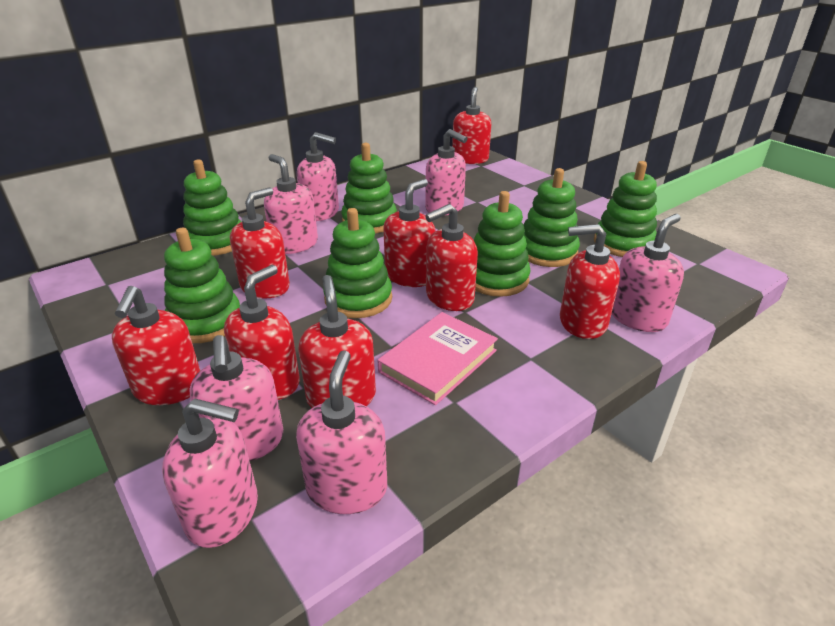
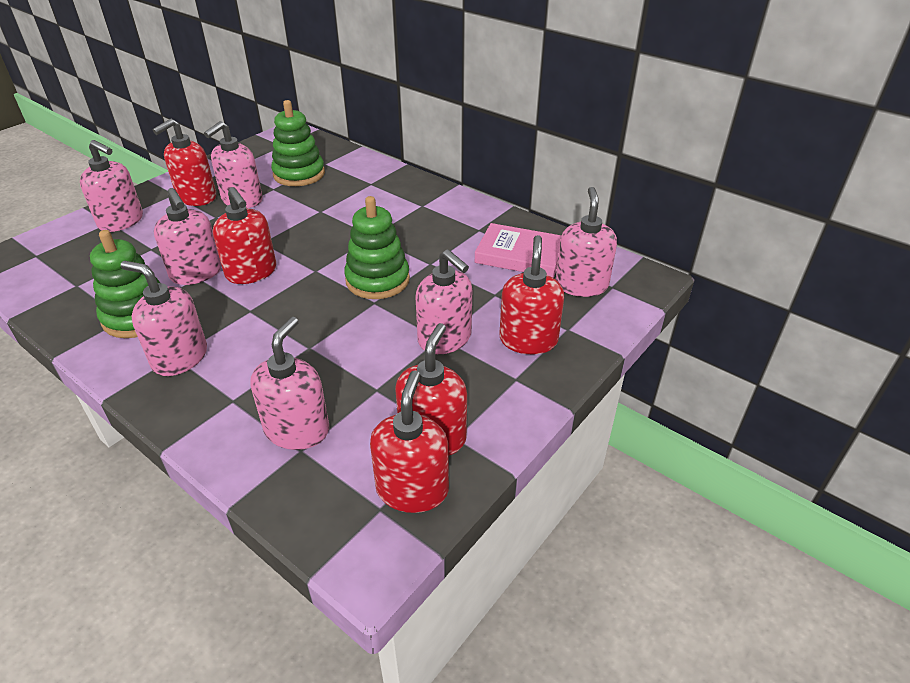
green stacking toy: [164,228,240,343] [183,160,241,256] [323,208,392,318] [341,143,397,234] [474,191,531,297] [524,168,580,267] [594,161,657,257] = 7 -> [90,230,160,338] [271,100,325,186] [344,196,410,299] = 3
red soap dispenser: [112,286,200,405] [224,265,300,400] [230,187,290,299] [298,275,376,408] [383,179,435,287] [425,204,478,311] [452,87,491,164] [560,224,620,339] = 8 -> [153,119,216,206] [213,187,276,284] [370,371,449,513] [395,323,467,455] [499,235,564,354] = 5

